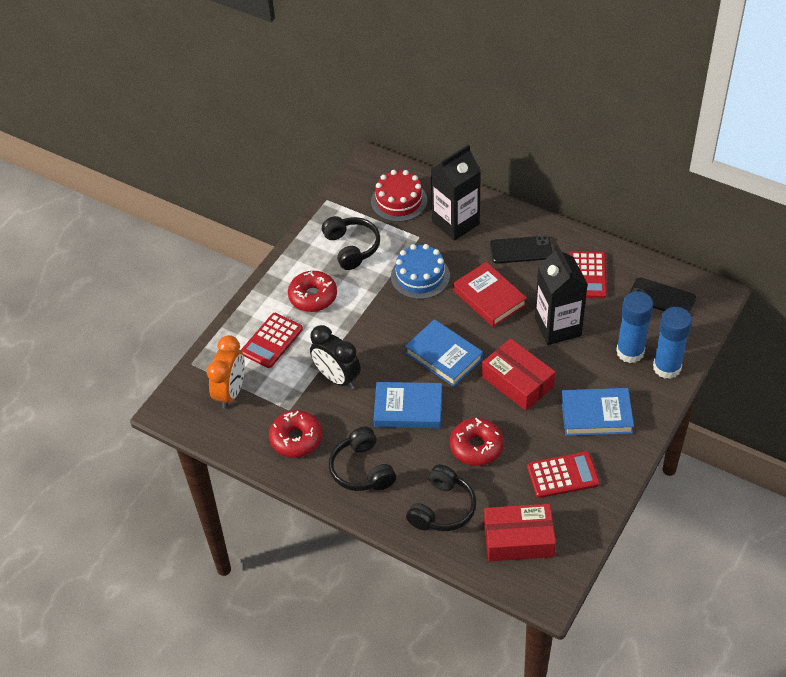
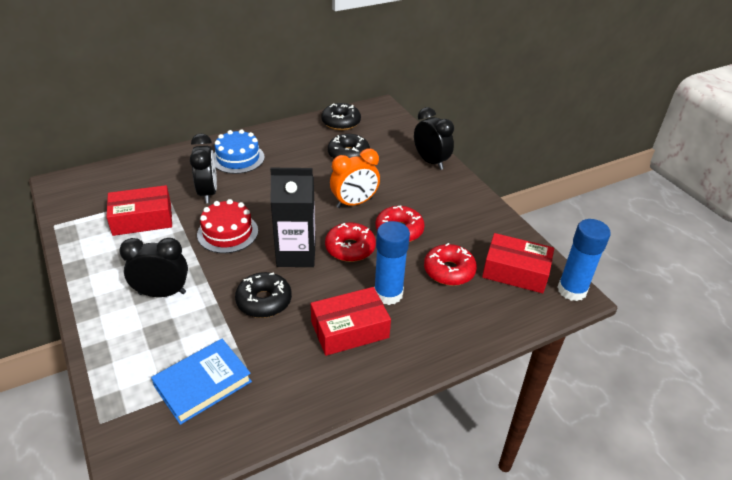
black carton: [431,144,481,241] [535,245,588,345] = 2 -> [270,168,316,267] = 1
black clock: [310,325,361,389] = 1 -> [119,238,188,297] [190,133,217,203] [414,107,454,170] = 3
black donut: none = 0 -> [235,272,292,318] [321,103,361,130] [328,134,370,159] = 3
black headphones: [322,216,380,270] [329,426,396,491] [406,464,476,531] = 3 -> none = 0
black phone: [490,236,553,264] [630,277,696,313] = 2 -> none = 0
blue book: [374,382,442,429] [405,319,483,387] [561,388,634,436] = 3 -> [151,339,252,425] = 1
red book: [453,262,527,327] = 1 -> none = 0
red box: [482,338,555,411] [484,504,556,561] = 2 -> [107,185,172,236] [311,287,391,356] [482,233,554,293] = 3
red calculator: [241,313,303,368] [527,451,600,498] [569,251,607,298] = 3 -> none = 0

